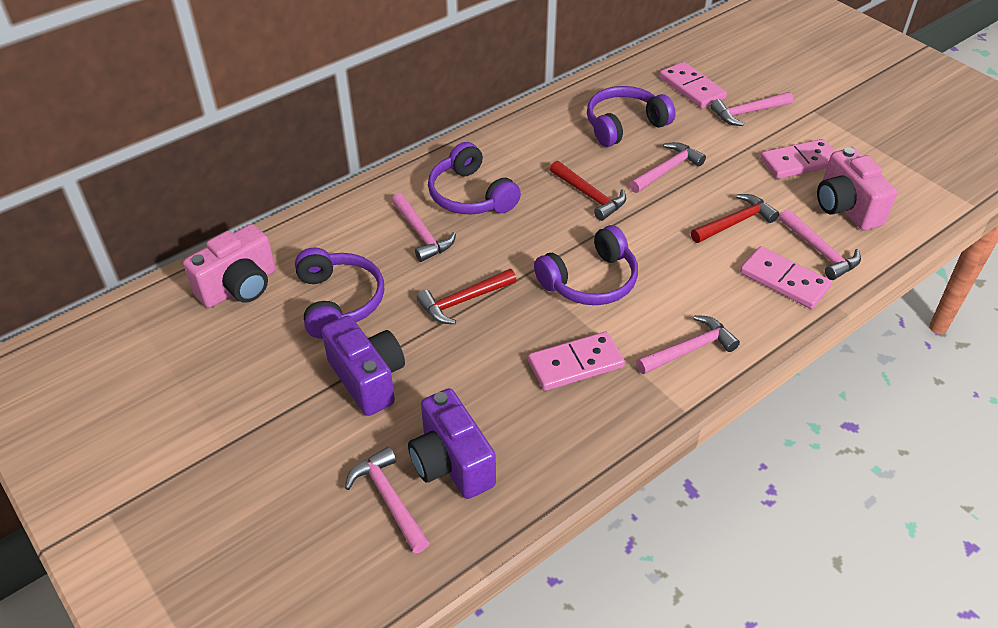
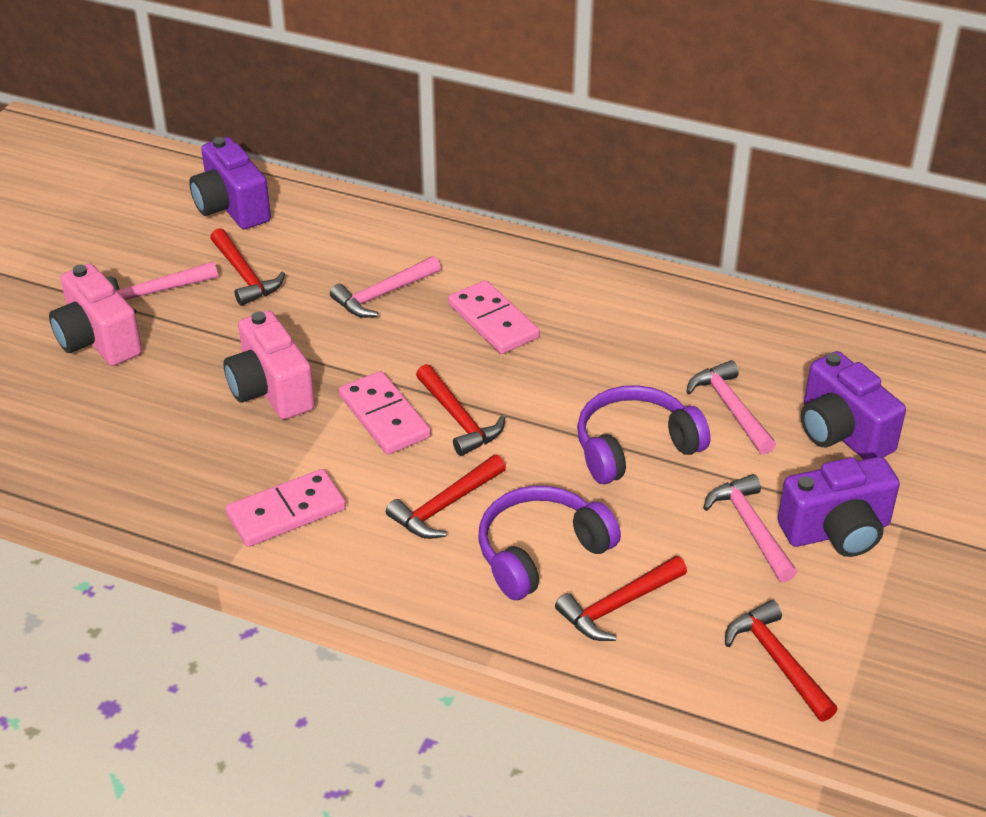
pink domino: [528,332,625,391] [659,62,727,108] [740,246,832,309] [760,139,836,179] = 4 -> [226,469,346,547] [339,371,431,455] [448,280,540,354] = 3
pink hammer: [345,447,430,553] [392,193,456,262] [629,142,706,193] [636,315,740,374] [710,92,793,126] [779,209,861,280] = 6 -> [106,262,218,314] [330,256,441,318] [686,360,776,454] [703,474,797,582] = 4
purple camera: [321,315,405,416] [408,388,496,499] = 2 -> [189,137,271,229] [778,457,900,557] [801,351,906,460] = 3
purple headphones: [295,247,384,339] [428,142,521,214] [534,225,638,305] [587,86,675,147] = 4 -> [478,486,621,600] [577,385,711,484] = 2
red hammer: [417,269,516,324] [550,160,626,221] [691,194,779,243] = 3 -> [210,228,285,306] [386,455,506,539] [416,364,505,456] [555,556,687,641] [725,600,838,722] = 5

